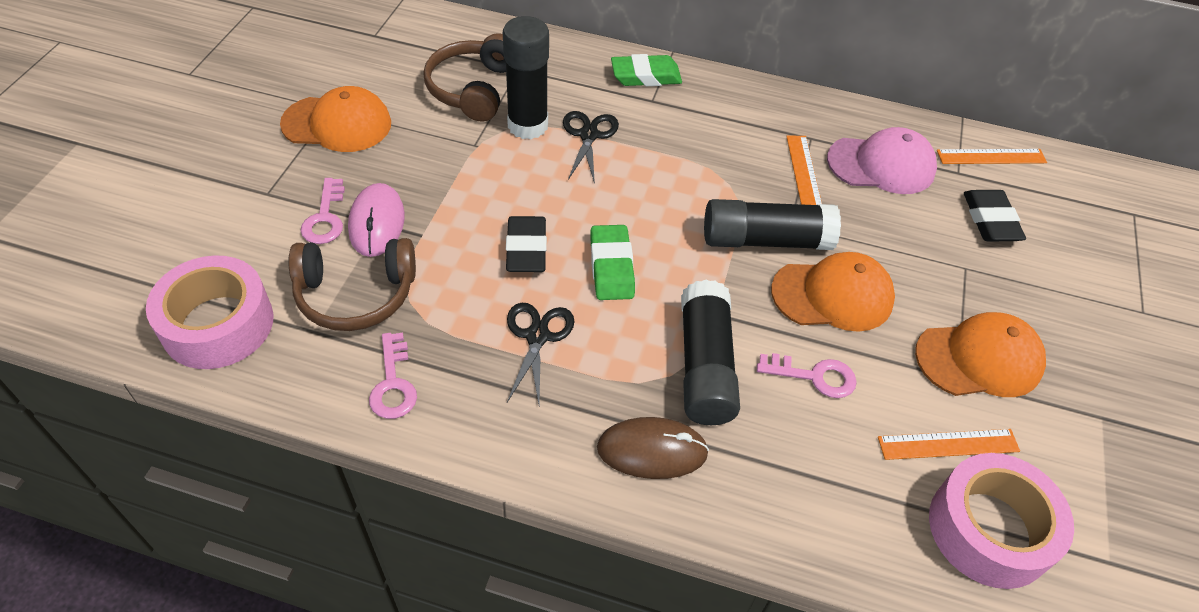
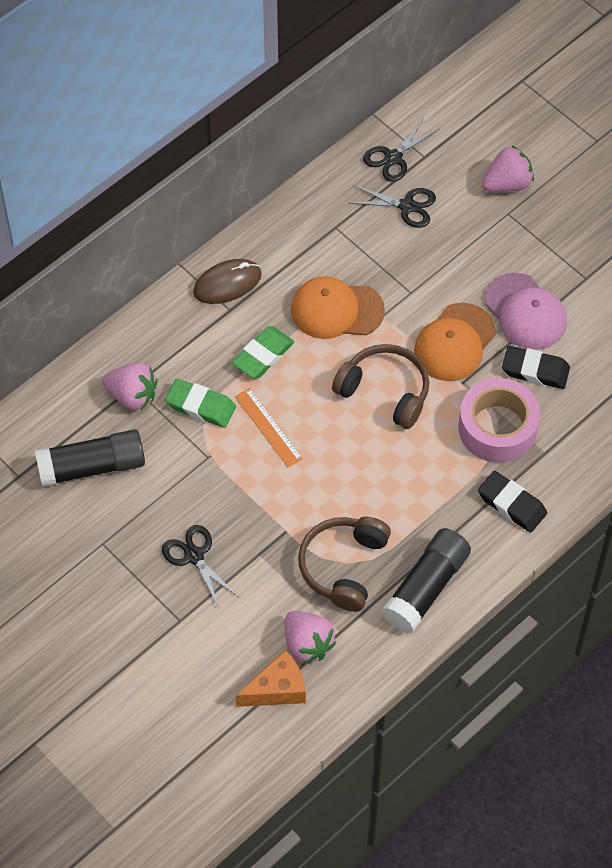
black glue stick: [503,16,549,139] [681,280,740,425] [704,199,841,250] = 3 -> [35,429,145,487] [382,528,471,633] = 2
black scissors: [507,303,574,404] [563,111,619,184] = 2 -> [162,525,239,606] [351,185,436,228] [363,118,439,182] = 3
orange cap: [280,86,391,152] [771,252,895,332] [915,312,1046,397] = 3 -> [291,276,385,339] [414,303,496,381] = 2
orange cheese: none = 0 -> [235,650,306,707] = 1
orange ruler: [786,135,822,205] [878,429,1020,460] [937,149,1047,164] = 3 -> [235,388,303,467] = 1
pink key: [300,178,345,244] [369,333,417,419] [757,353,857,398] = 3 -> none = 0
pink mouse: [348,183,405,257] = 1 -> none = 0
pink strawberry: none = 0 -> [102,363,157,410] [285,611,336,664] [482,146,534,192] = 3
pink tape: [146,255,274,369] [929,453,1074,589] = 2 -> [459,378,540,463] = 1

